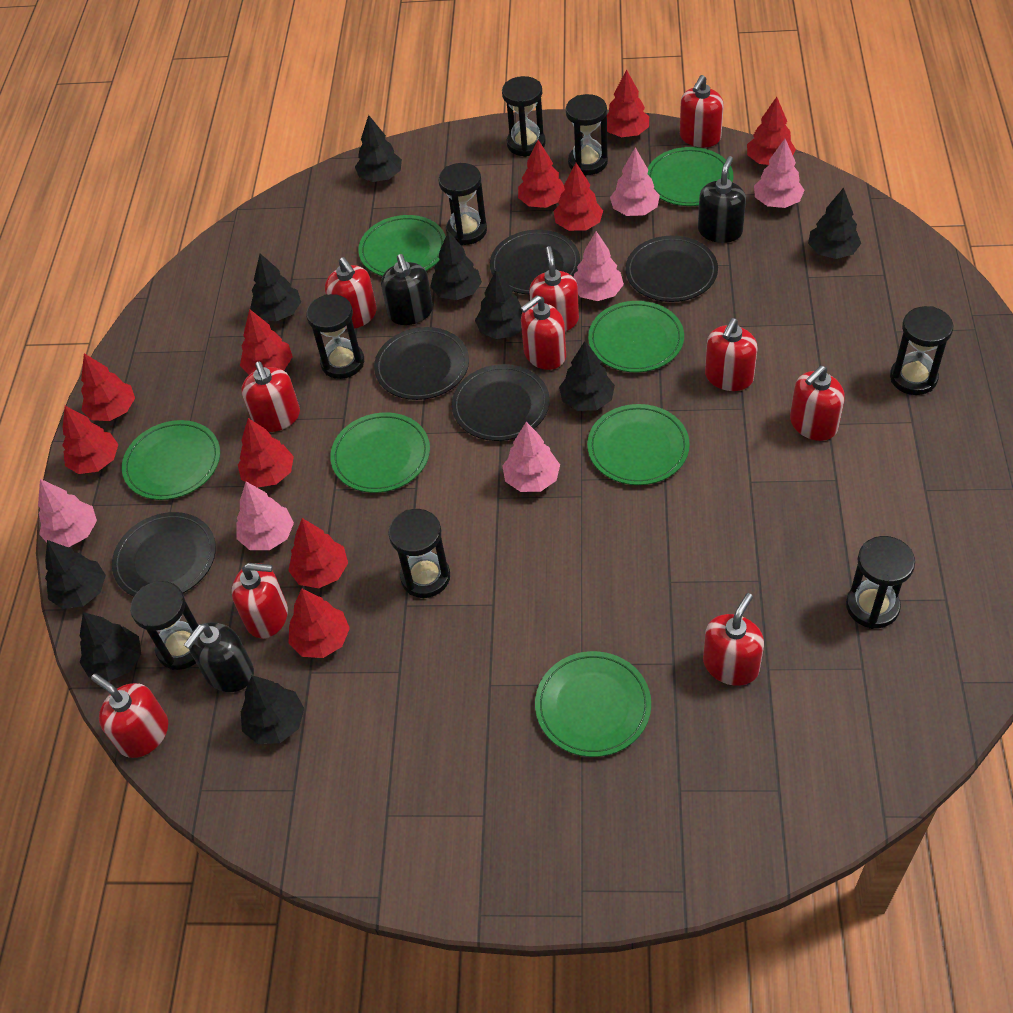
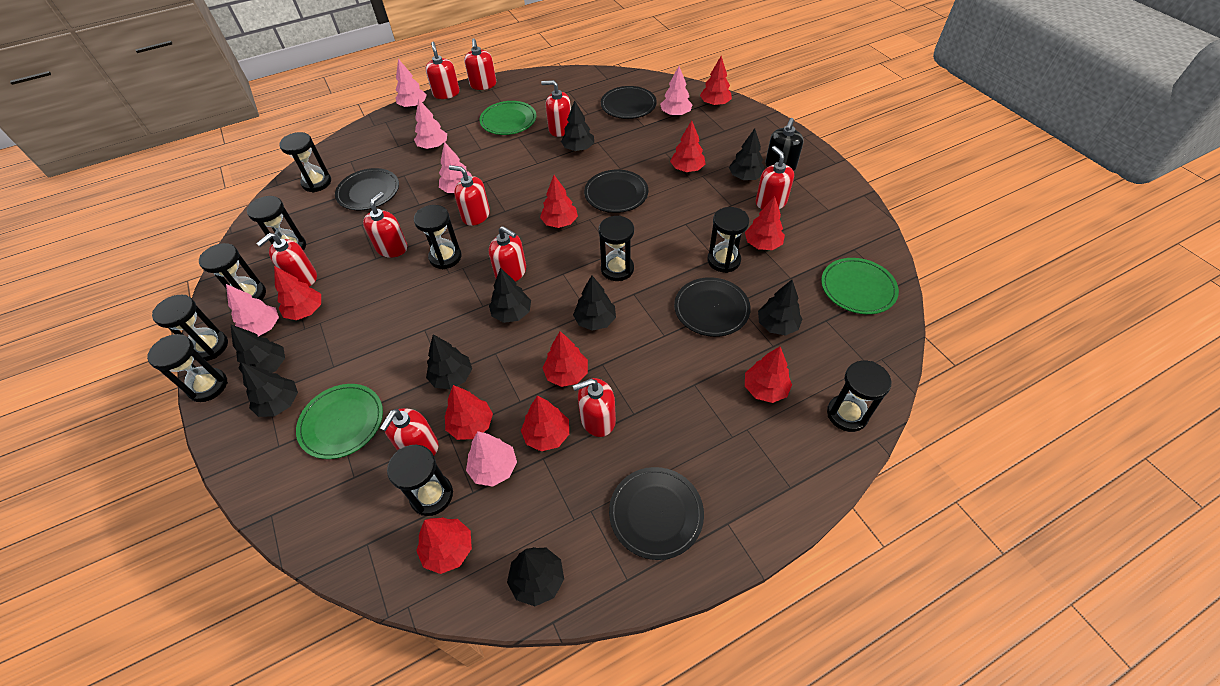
black hourglass: [130,581,198,670] [306,294,364,379] [388,509,450,598] [438,163,487,245] [502,76,546,157] [566,94,608,175] [846,536,915,629] [890,306,953,395] = 8 -> [147,334,228,402] [152,295,228,361] [199,243,266,300] [247,196,307,251] [279,132,331,192] [387,445,453,516] [414,205,462,269] [598,215,634,281] [708,207,749,273] [827,361,891,432] = 10
black soap dispenser: [184,622,254,692] [381,254,433,325] [698,156,746,243] = 3 -> [765,118,804,171] = 1
green plate: [122,420,220,500] [330,413,430,493] [358,215,446,276] [535,651,651,757] [587,404,690,485] [588,301,684,372] [648,147,734,206] = 7 -> [296,384,383,459] [479,101,536,135] [821,258,899,314] = 3

